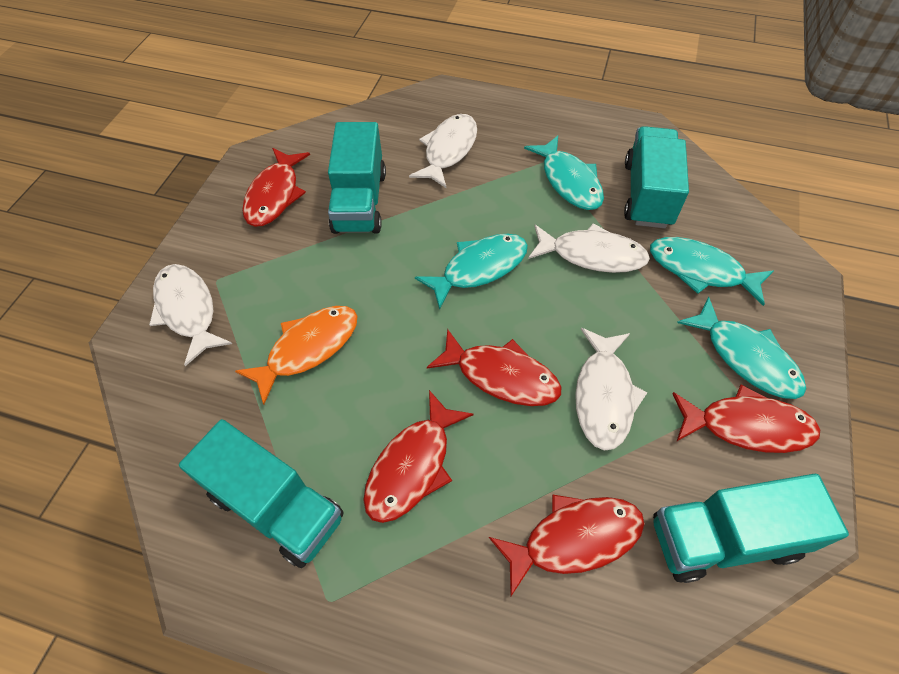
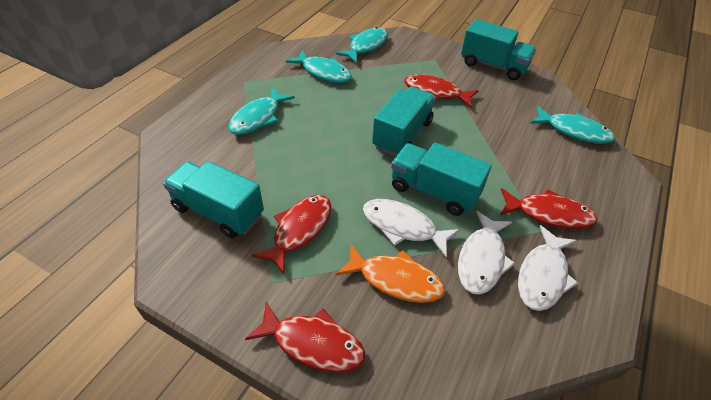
red fish: [242,148,310,227] [363,390,474,523] [427,329,561,406] [489,495,645,596] [672,385,820,453] = 5 -> [245,302,365,373] [252,195,331,274] [404,74,479,108] [500,188,598,229] = 4
white fish: [149,264,232,366] [409,114,477,188] [528,223,650,273] [575,328,648,451] = 4 -> [363,199,460,257] [458,210,515,295] [518,225,578,311] = 3

